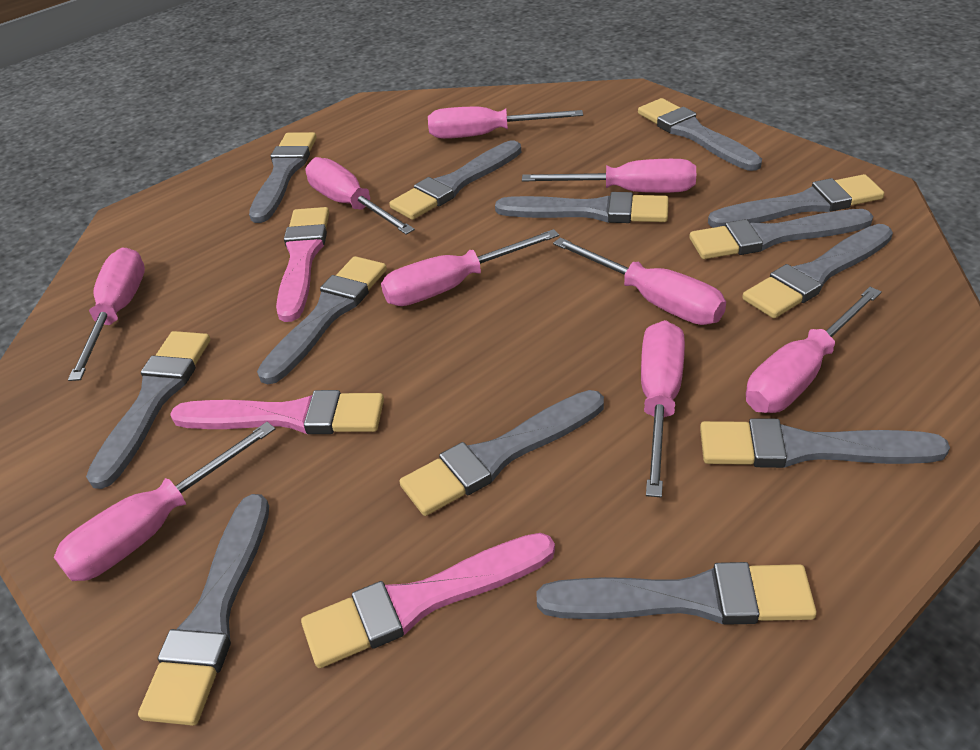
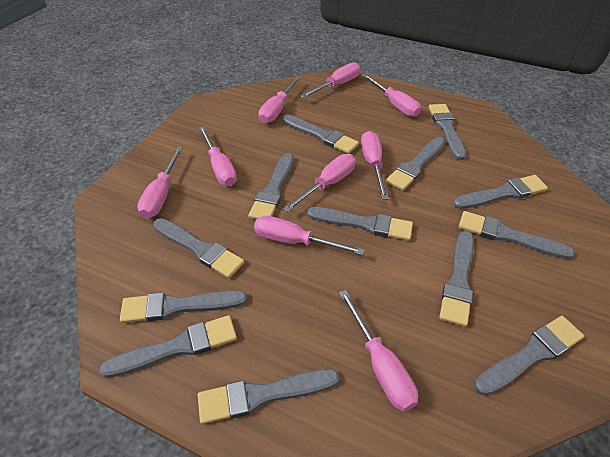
pink brush: [170,390,384,434] [276,207,329,322] [301,533,555,668] = 3 -> none = 0

